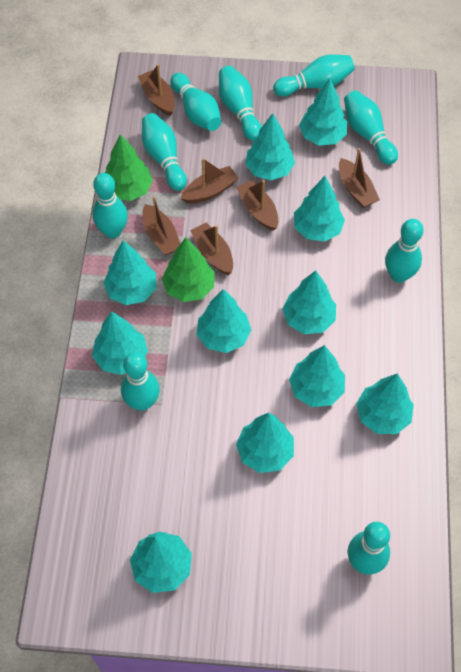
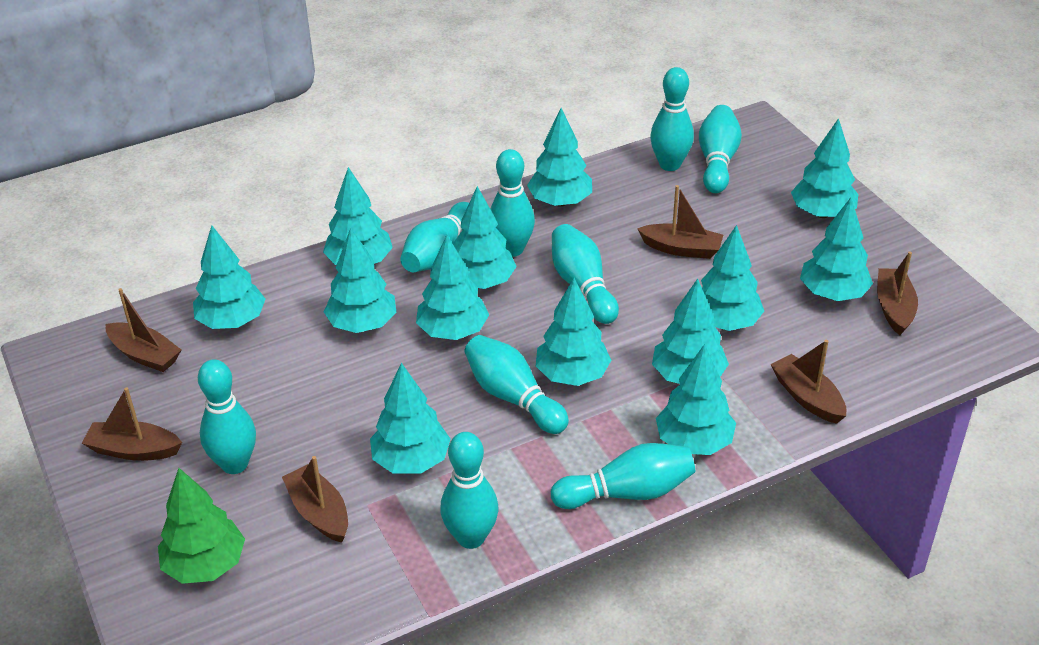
green tree: [105,134,153,201] [162,237,215,302] = 2 -> [158,468,245,584] = 1
turquoise tree: [92,311,148,375] [103,240,156,305] [130,532,192,593] [197,289,251,353] [236,413,294,473] [245,113,295,180] [282,270,336,334] [289,345,345,407] [294,176,345,242] [299,79,347,146] [356,373,414,434] = 11 -> [193,226,266,329] [323,167,393,265] [324,228,396,333] [370,363,450,473] [416,235,489,340] [453,186,517,289] [527,108,592,207] [536,278,611,386] [652,279,729,384] [656,344,736,455] [701,225,764,331] [791,118,858,218] [800,198,873,301] = 13

